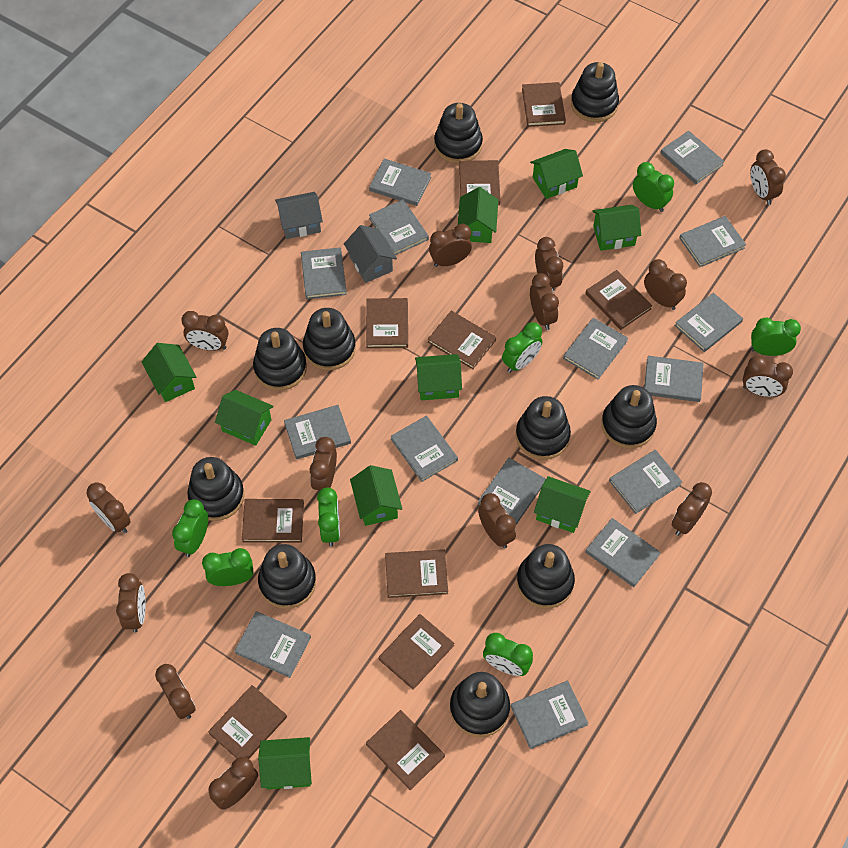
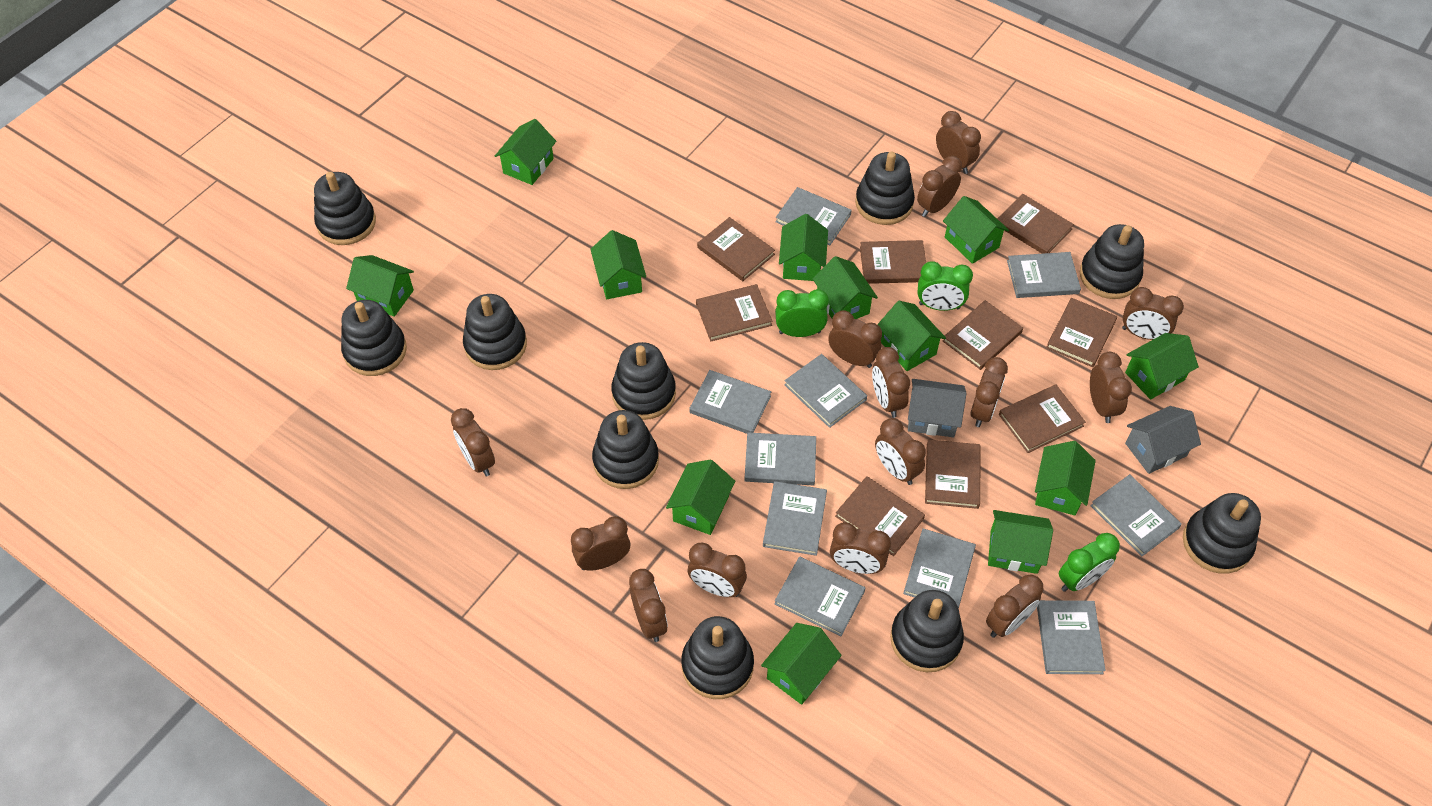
brown book: [208,685,287,759] [242,499,304,543] [366,298,408,348] [366,710,445,790] [378,614,454,690] [385,549,448,598] [428,311,496,369] [459,160,500,205] [522,82,566,127] [585,270,652,330] = 10 -> [696,284,772,341] [697,217,775,281] [835,476,925,556] [860,240,926,284] [925,439,980,509] [943,300,1023,370] [997,194,1074,254] [999,384,1086,453] [1046,298,1117,367] = 9
green clock: [172,499,208,557] [202,548,253,586] [317,488,340,546] [483,633,533,676] [502,322,542,373] [633,162,674,212] [751,318,801,356] = 7 -> [775,289,829,337] [917,261,973,311] [1059,533,1120,592] = 3
green house: [141,343,196,402] [215,390,273,446] [258,737,312,789] [350,465,402,526] [415,354,462,400] [458,187,498,243] [530,149,583,199] [534,476,591,533] [593,205,641,251] = 9 -> [346,255,414,317] [495,119,556,185] [590,230,646,299] [666,459,735,535] [761,623,842,705] [779,214,828,281] [813,256,878,319] [877,301,946,371] [943,196,1009,264] [988,510,1053,574] [1035,441,1096,515] [1125,333,1199,400] = 12
grey book: [235,611,311,678] [284,405,351,459] [301,247,347,299] [369,159,431,206] [369,199,429,255] [391,416,458,482] [478,458,546,526] [511,681,588,749] [563,318,628,380] [585,518,661,587] [609,450,682,514] [644,356,704,402] [660,131,725,184] [675,293,743,352] [679,216,746,267] = 15 -> [689,370,771,434] [744,432,816,485] [763,481,827,556] [775,187,852,245] [775,556,865,636] [784,354,867,428] [903,528,976,609] [1007,252,1081,298] [1037,600,1106,674] [1090,474,1182,557] = 10

